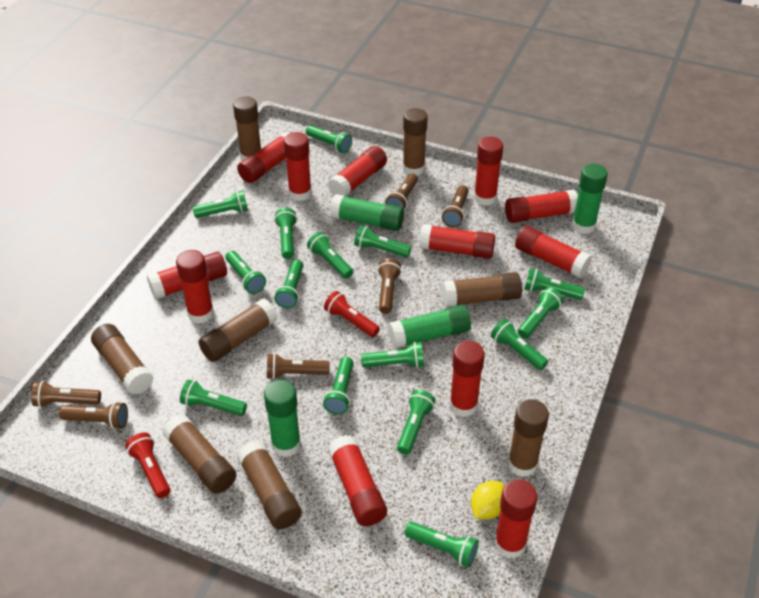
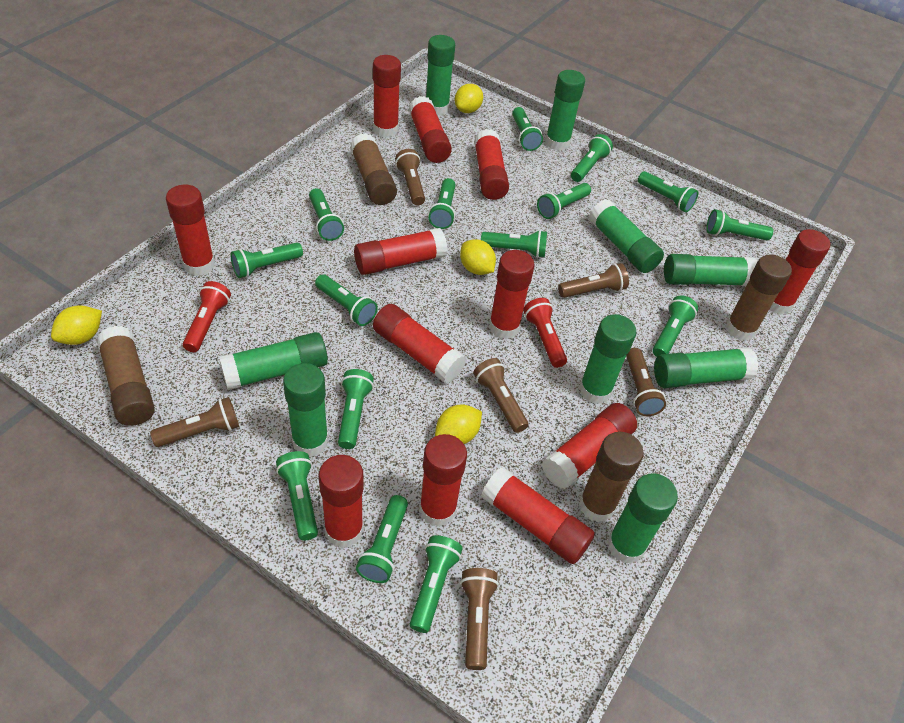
brown glue stick: [91,324,154,395] [163,414,237,494] [199,299,278,362] [233,96,261,161] [237,440,302,529] [403,108,428,176] [442,272,522,307] [508,399,549,477] = 8 -> [96,326,155,426] [350,133,397,205] [579,432,644,522] [725,254,792,341] = 4
green glue stick: [264,380,301,457] [330,194,404,231] [388,305,471,349] [572,164,608,234] = 4 -> [219,332,328,390] [283,363,329,457] [426,35,455,116] [545,70,585,151] [579,314,636,404] [589,199,664,273] [607,473,678,564] [654,347,758,388] [664,254,757,286] = 9
yellow lemon: [471,481,504,520] = 1 -> [51,305,102,345] [435,404,482,444] [455,84,483,113] [460,239,496,275] = 4

